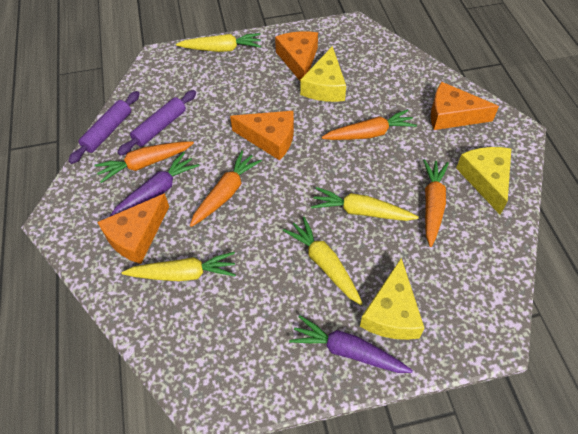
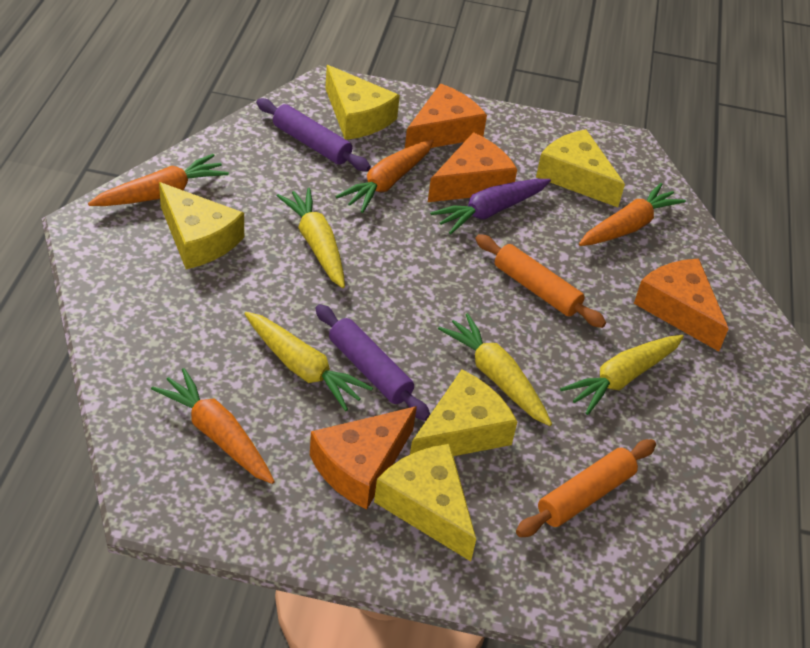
orange rolling pin: none = 0 -> [475,234,606,328] [516,439,656,537] = 2
purple carrot: [109,152,199,217] [289,315,413,373] = 2 -> [430,179,551,234] = 1
yellow cheese: [300,46,346,102] [360,258,424,340] [456,147,511,215] = 3 -> [159,182,244,269] [325,65,400,140] [374,444,476,561] [410,369,517,456] [536,129,625,207] = 5

